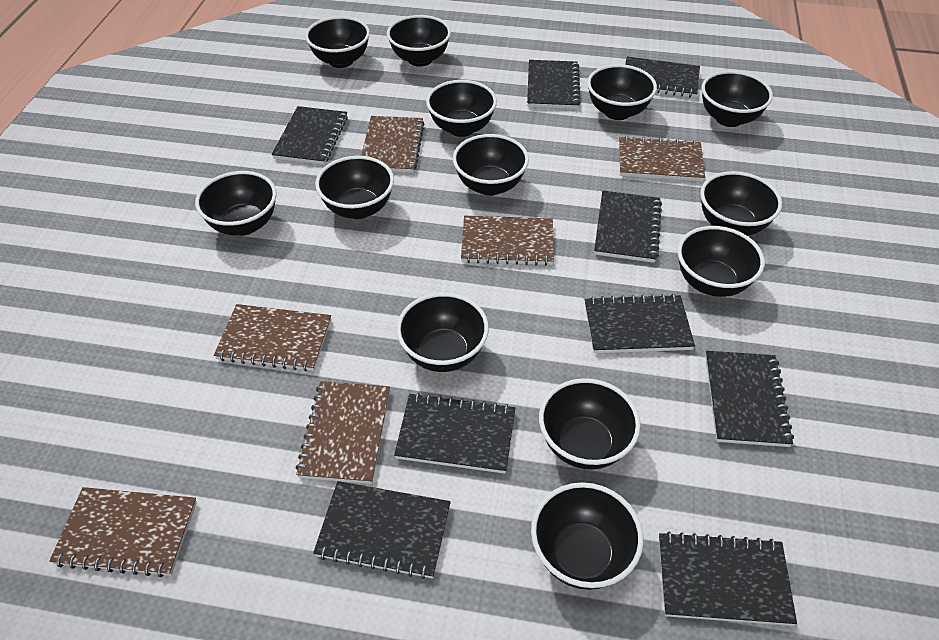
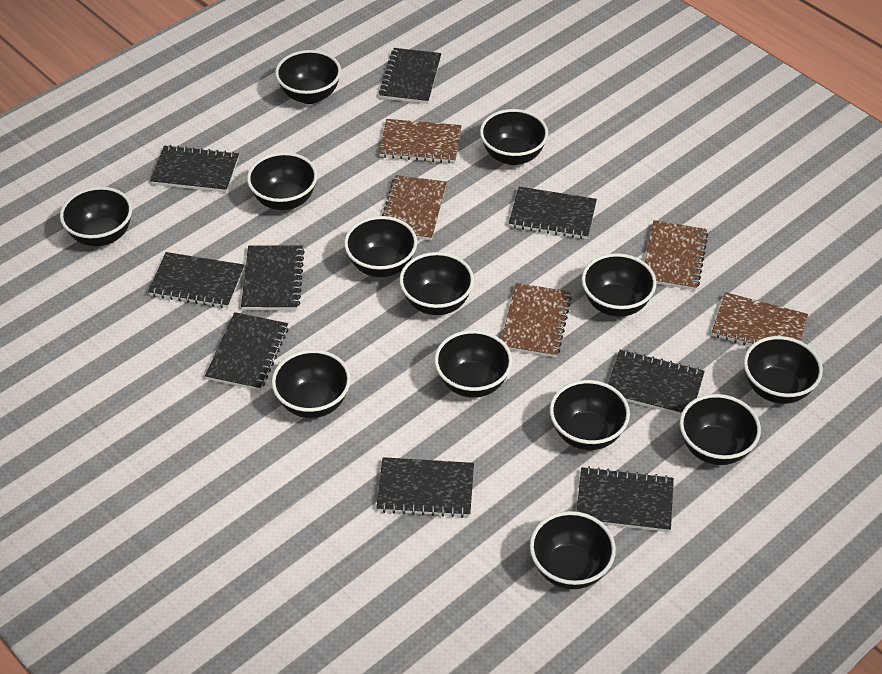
brown notebook: [49,487,197,577] [214,304,331,372] [296,381,390,484] [361,116,425,173] [461,216,554,266] [619,136,705,181] = 6 -> [379,119,462,163] [382,175,447,241] [501,283,572,358] [645,220,708,290] [712,292,808,346] = 5

